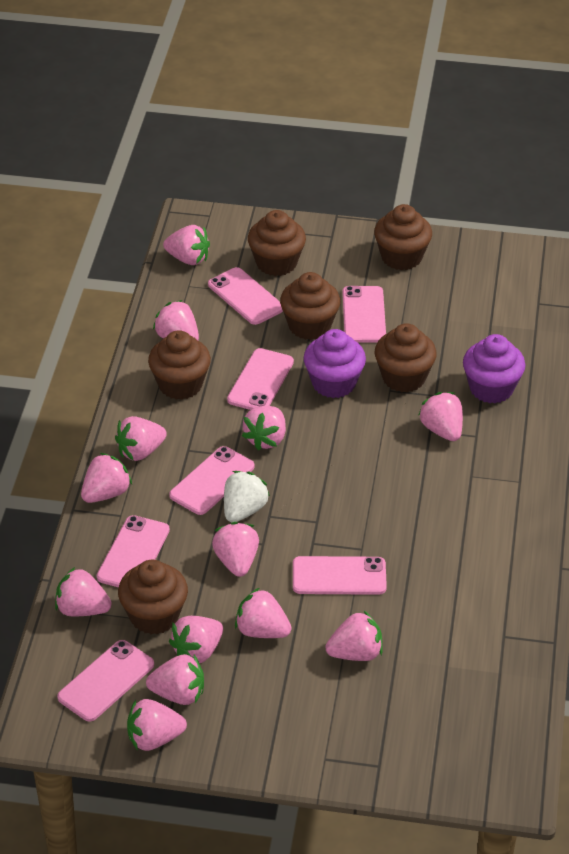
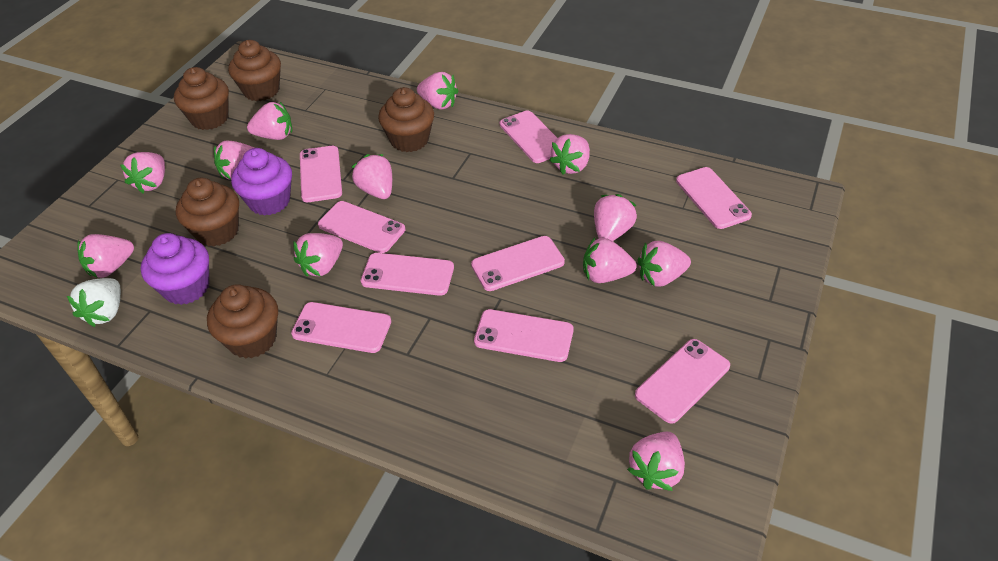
brown cupcake: [118,560,188,634] [148,330,211,400] [248,210,306,276] [280,272,340,340] [374,204,432,270] [375,323,437,392] = 6 -> [174,67,229,130] [176,178,239,247] [207,284,278,359] [228,40,281,101] [378,87,434,152] = 5
pink phone: [57,640,154,722] [97,515,170,587] [169,446,254,515] [208,267,283,325] [227,348,294,410] [293,556,387,595] [343,286,386,343] = 7 -> [291,302,391,353] [300,146,342,202] [318,201,405,253] [361,253,454,296] [471,236,565,291] [474,309,574,362] [500,111,557,163] [635,339,730,424] [676,167,752,229] = 9
pink strawberry: [55,567,112,616] [81,453,132,503] [115,416,167,461] [127,699,187,751] [146,654,204,705] [153,300,199,340] [163,225,210,265] [169,616,223,663] [212,522,259,577] [235,588,292,638] [242,406,286,451] [325,611,383,661] [418,392,463,441] = 13 -> [77,234,134,278] [120,152,165,193] [214,140,254,180] [247,102,292,140] [293,233,343,277] [352,154,392,199] [417,72,458,109] [549,134,590,175] [583,237,637,283] [594,194,637,241] [627,432,685,491] [637,241,691,286] = 12

